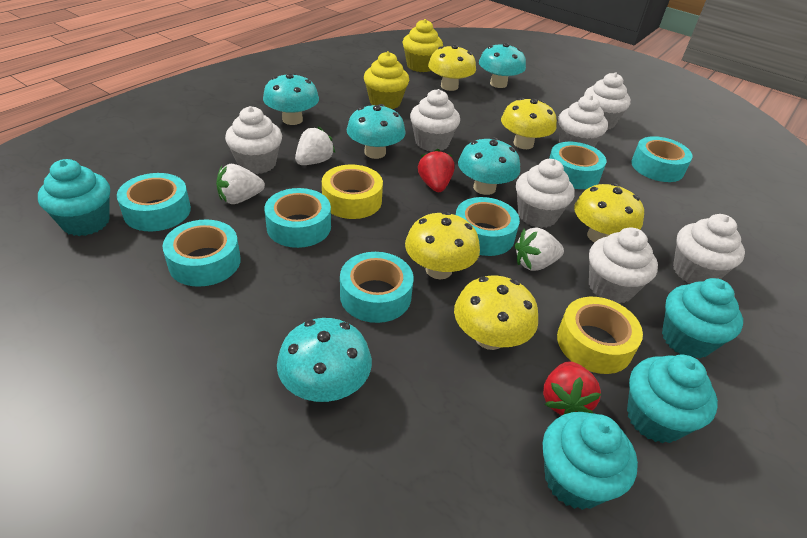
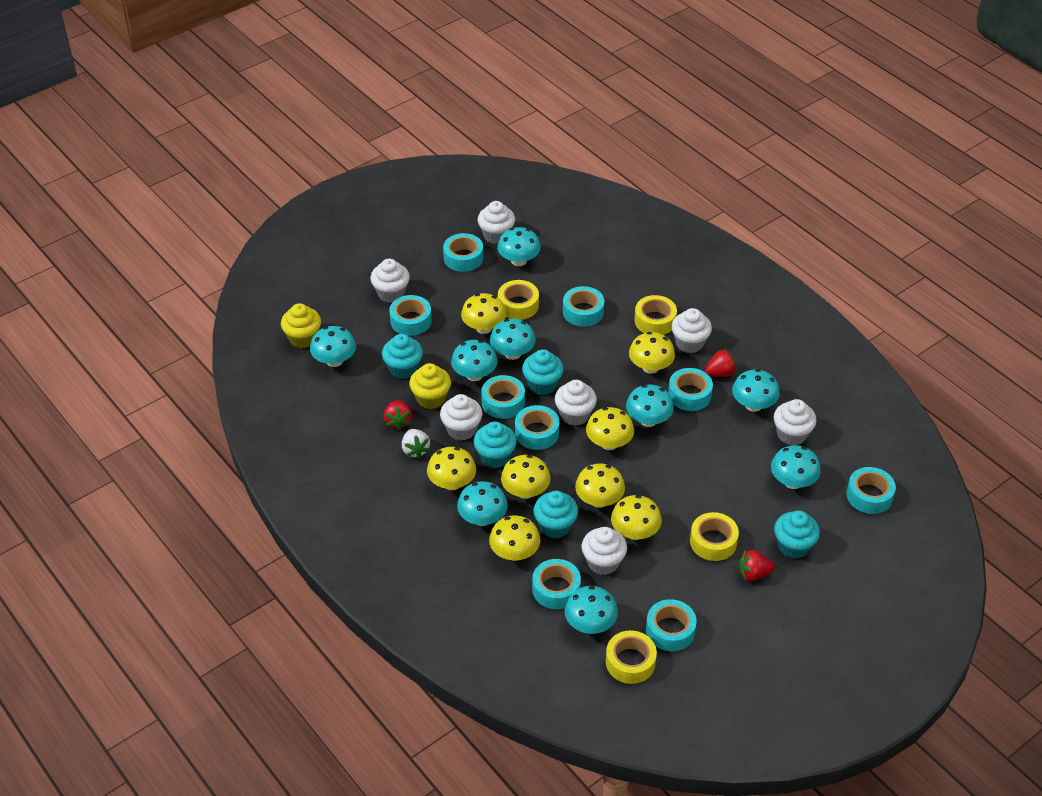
red strawberry: [418,149,455,192] [543,361,601,415] = 2 -> [384,400,412,430] [704,348,737,377] [739,549,775,581] = 3
turquoise cupcake: [38,159,110,236] [543,412,638,510] [627,355,718,443] [662,278,743,359] = 4 -> [382,334,423,379] [474,421,517,468] [522,349,564,395] [533,490,578,538] [774,511,820,559] = 5
turquoise mushroom: [263,73,319,125] [277,318,372,402] [347,104,405,159] [458,137,520,195] [479,43,526,88] = 5 -> [310,326,356,367] [451,340,498,381] [457,481,508,526] [490,319,536,360] [497,227,541,266] [565,586,618,634] [626,384,674,427] [732,369,780,412] [771,445,821,489] = 9
turquoise tape: [117,173,191,231] [163,220,241,287] [264,188,331,248] [340,252,413,323] [456,197,520,256] [549,142,606,189] [631,136,693,182] = 7 -> [389,295,432,336] [443,233,483,272] [481,375,525,419] [515,405,559,450] [532,559,581,609] [563,286,604,327] [646,599,697,652] [668,368,713,411] [846,467,896,514] = 9
white strawberry: [216,164,265,204] [295,126,335,165] [514,227,564,271] = 3 -> [402,429,430,459] = 1
yellow mushroom: [405,211,480,279] [428,45,476,91] [454,275,538,350] [501,98,557,149] [574,183,644,243] = 5 -> [427,447,476,490] [461,293,506,334] [489,515,541,561] [501,455,550,499] [575,463,625,508] [586,407,634,450] [611,495,662,540] [629,332,675,374] = 8
yellow tape: [322,164,383,219] [557,297,643,374] = 2 -> [498,280,539,320] [606,630,657,684] [634,295,677,335] [690,512,739,561] = 4

